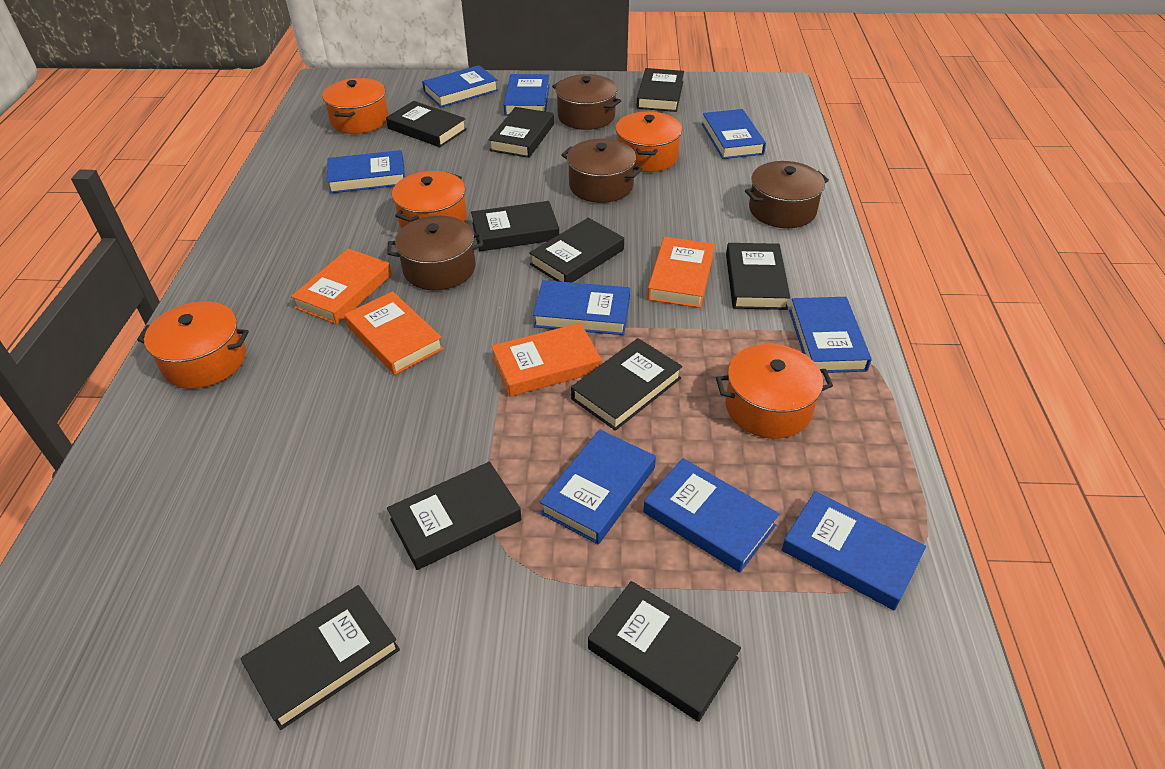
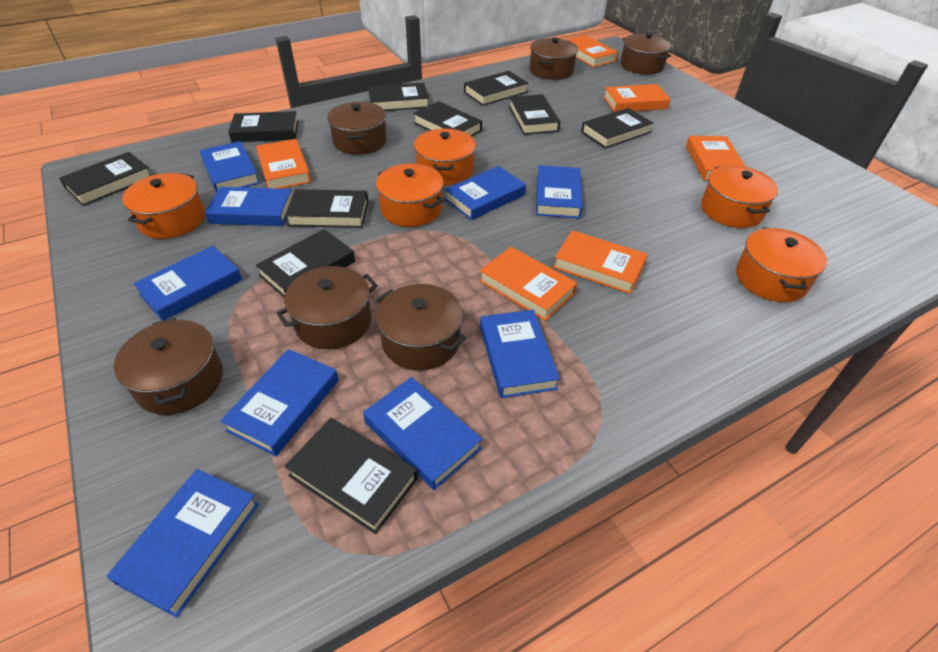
brown pot: [388,216,483,290] [552,74,621,130] [561,139,643,203] [745,161,829,228] = 4 -> [114,318,223,415] [276,266,378,350] [327,102,387,155] [376,284,466,370] [530,37,578,80] [620,33,671,74] = 6
orange book: [291,249,392,325] [344,291,444,375] [491,323,601,397] [647,237,715,308] = 4 -> [256,139,311,189] [479,247,577,321] [553,230,648,294] [568,35,618,67] [603,84,671,112] [686,136,746,180] = 6

